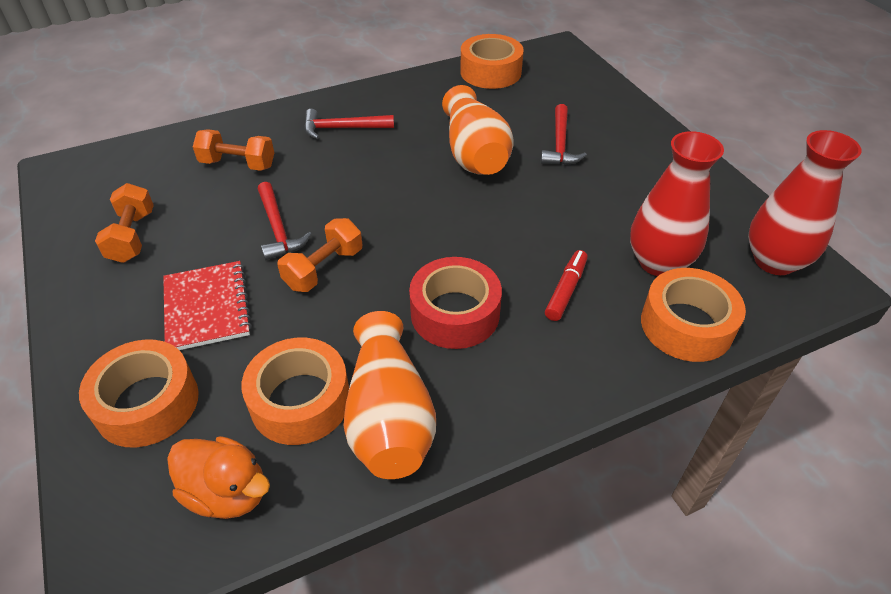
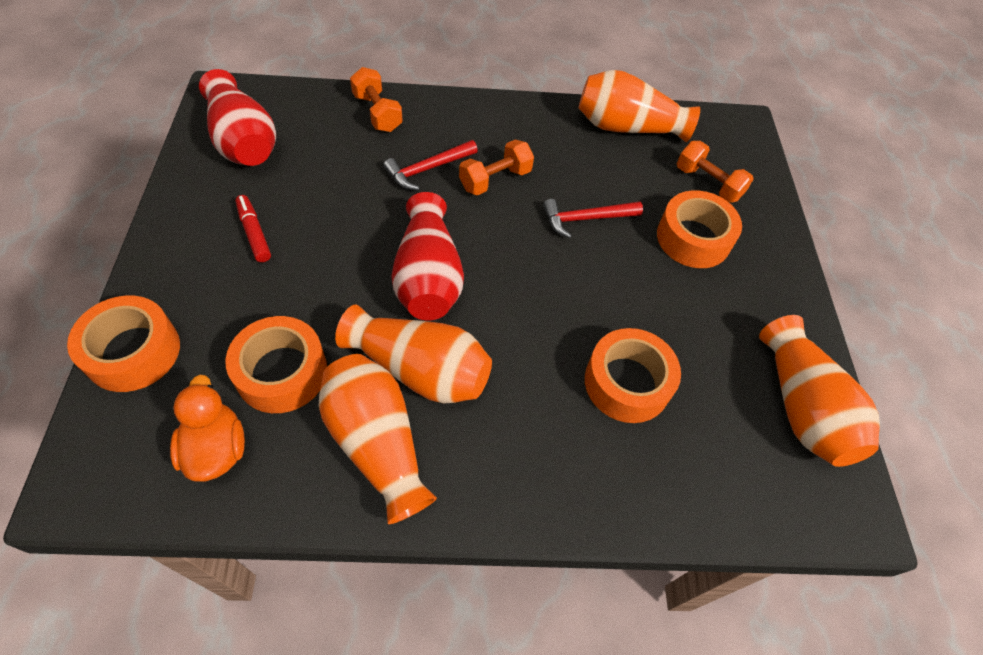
orange vase: [343,311,436,479] [442,85,514,175] = 2 -> [319,354,437,524] [335,305,492,403] [579,70,700,142] [759,315,880,467] = 4
red hammer: [258,182,312,260] [304,109,394,139] [541,104,587,165] = 3 -> [383,140,478,190] [543,199,643,238] = 2
red notebook: [163,261,252,350] = 1 -> none = 0
red tape: [409,257,502,349] = 1 -> none = 0

